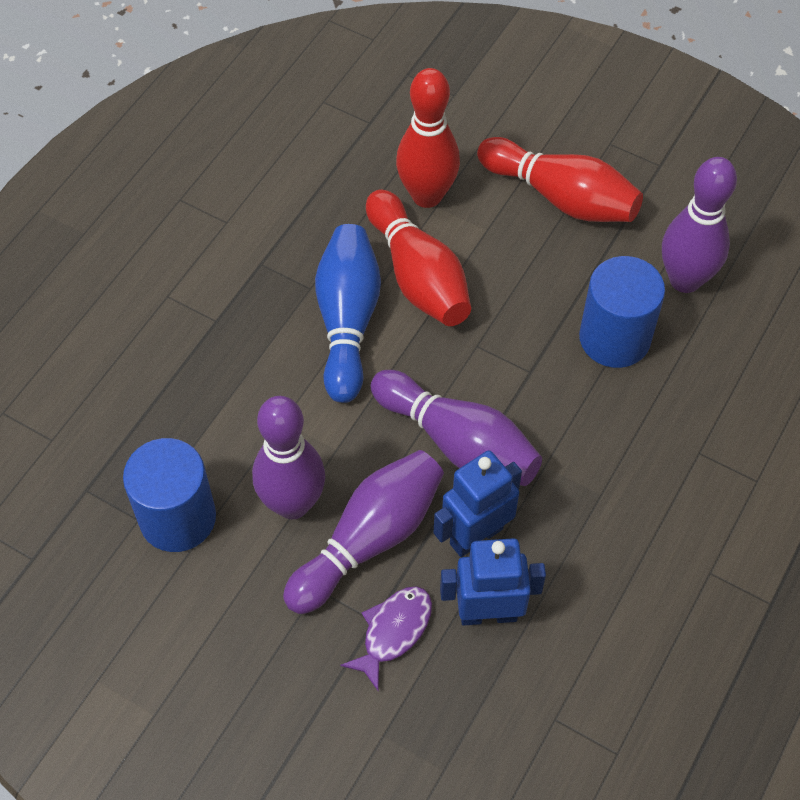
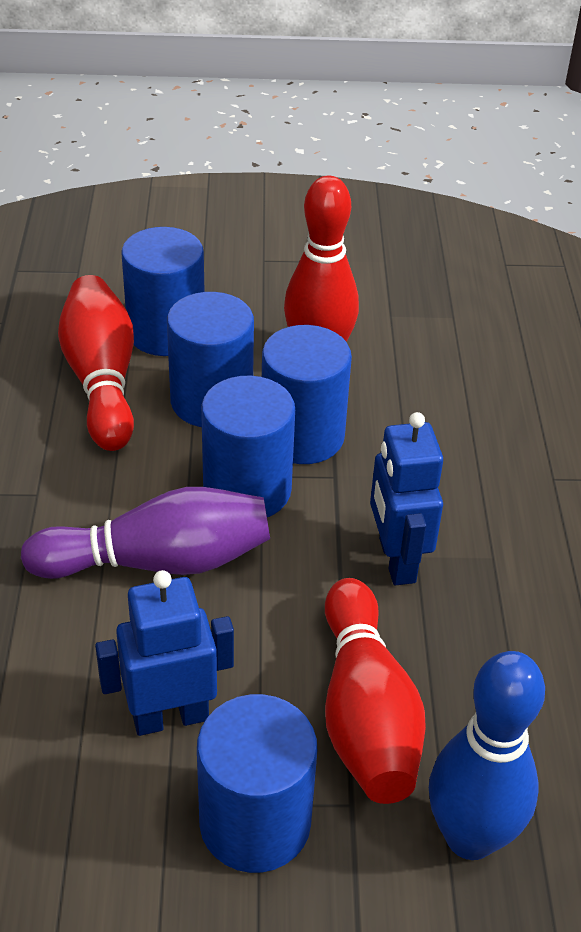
blue cylinder: [123,438,216,552] [579,256,665,368] = 2 -> [121,227,205,356] [167,292,254,427] [197,694,317,873] [201,375,295,517] [262,325,352,464] = 5
purple bowling pin: [252,396,325,519] [283,450,444,614] [371,370,542,486] [662,157,737,293] = 4 -> [21,487,270,579] = 1
purple fish: [340,586,432,691] = 1 -> none = 0

